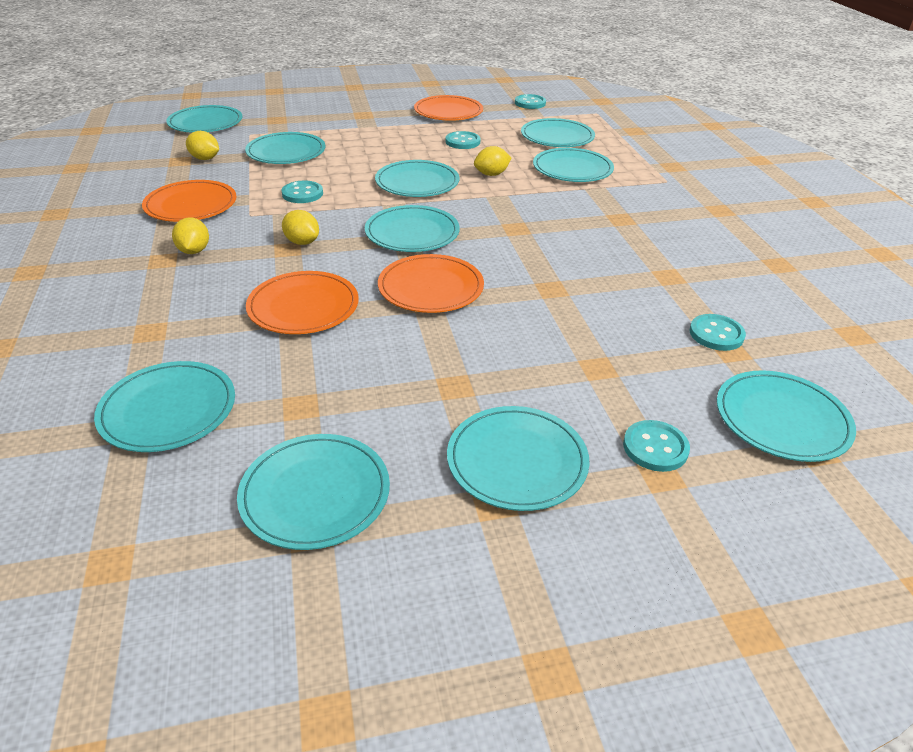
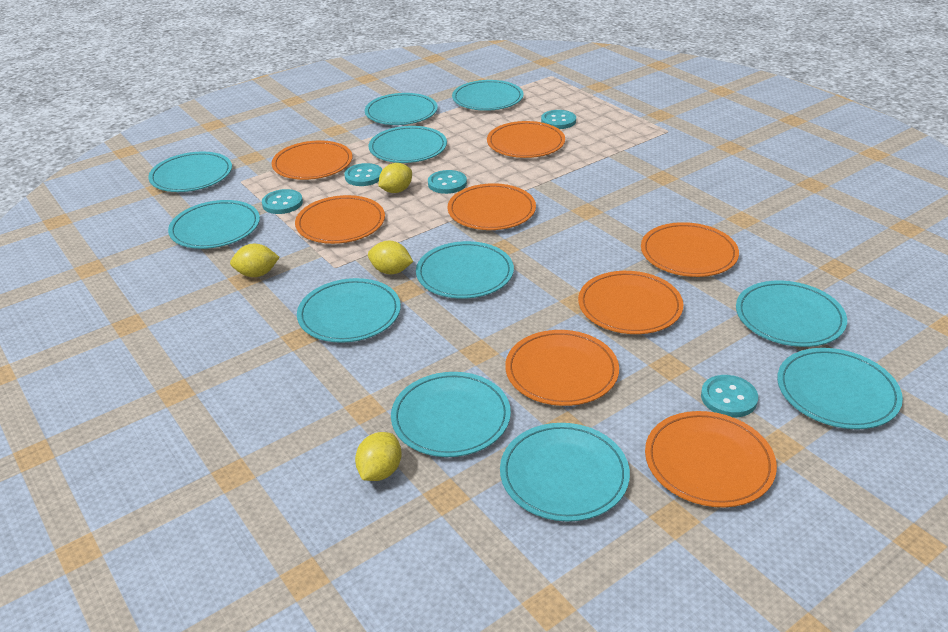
orange plate: [142,180,237,222] [246,271,359,334] [378,254,484,313] [414,95,483,121] = 4 -> [271,141,352,180] [295,195,385,244] [448,183,536,230] [487,121,565,158] [505,330,619,406] [578,271,683,334] [641,222,739,277] [645,411,777,507] = 8
turquoise plate: [94,361,235,452] [166,105,242,133] [237,434,390,550] [245,132,325,164] [365,205,460,252] [375,160,459,197] [447,406,590,511] [521,118,595,147] [533,148,614,182] [717,370,856,462] = 10 -> [148,152,232,192] [168,200,260,249] [297,278,401,343] [365,93,438,125] [368,126,447,163] [391,372,511,457] [416,241,514,299] [452,80,523,111] [500,423,630,521] [736,281,847,347] [777,348,903,429] = 11

